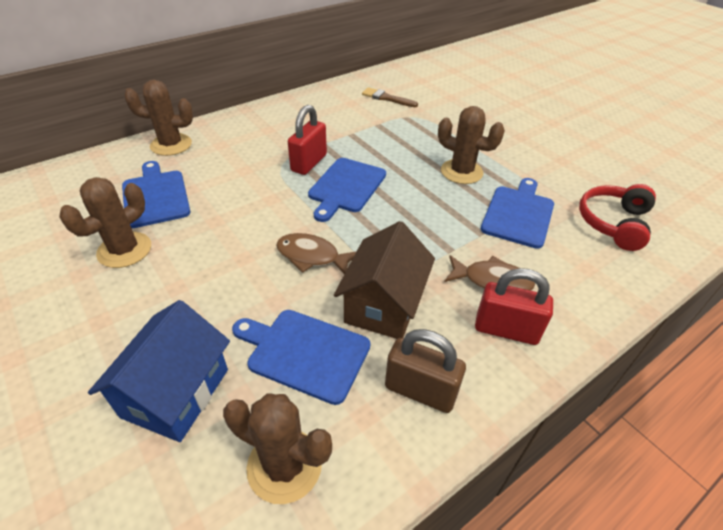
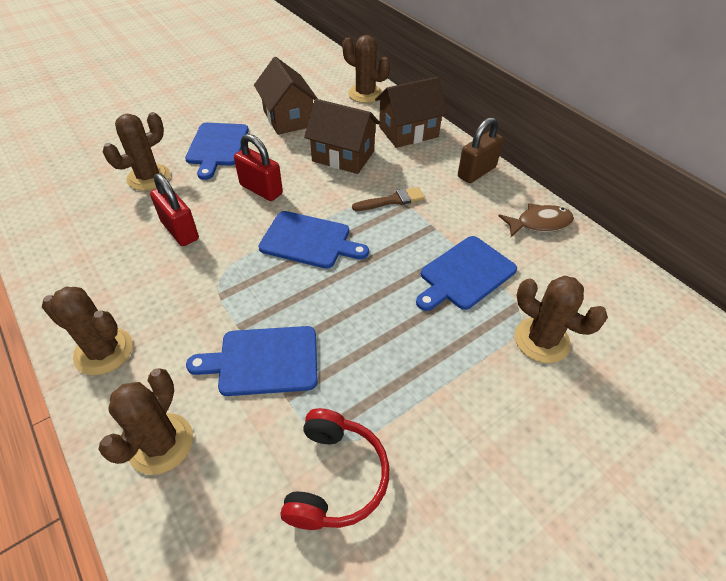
blue house: [88,300,230,442] = 1 -> none = 0
brown cactus: [59,177,151,268] [124,80,193,156] [223,393,332,504] [438,106,505,184] = 4 -> [42,287,133,375] [98,368,193,475] [103,112,170,191] [342,35,390,103] [514,276,608,363] = 5
brown fish: [276,233,357,274] [444,255,535,291] = 2 -> [499,203,574,237] = 1
brown house: [334,221,435,339] = 1 -> [254,57,318,135] [304,99,380,174] [375,77,448,148] = 3

